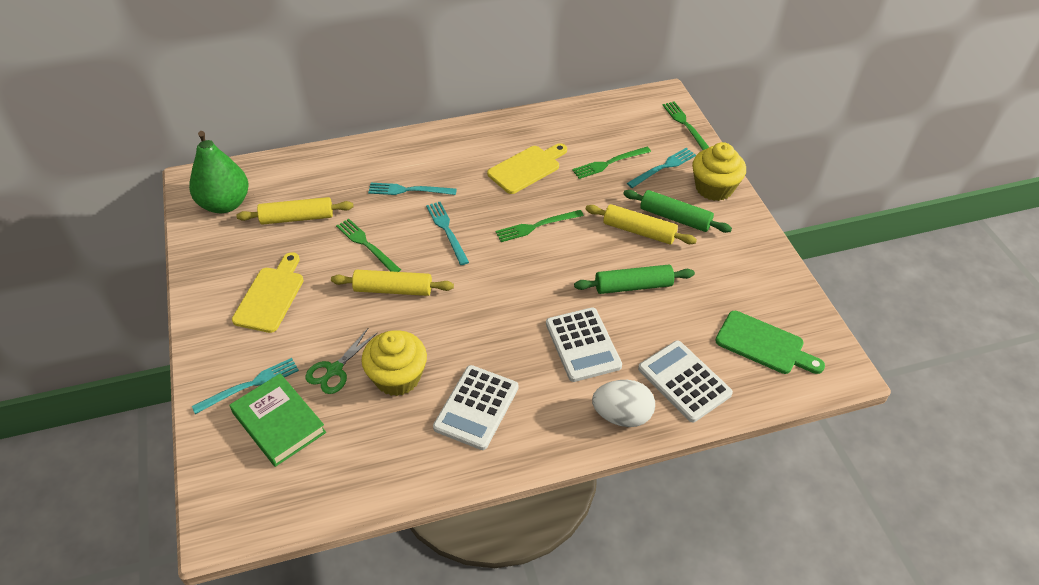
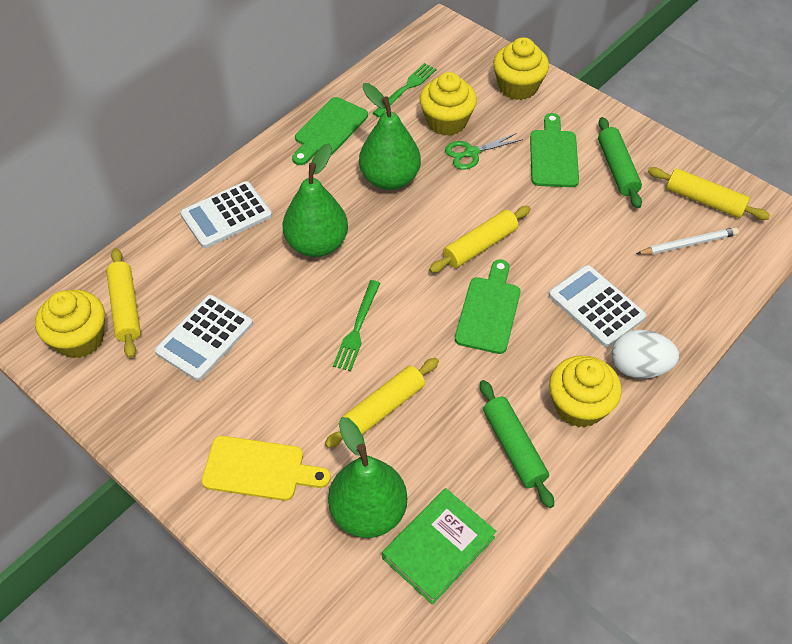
green cutting board: [715,311,825,374] = 1 -> [292,97,368,165] [455,259,520,354] [530,113,579,187] = 3
green fork: [336,219,401,272] [496,210,584,242] [572,147,651,179] [663,101,709,150] = 4 -> [333,280,380,371] [373,63,436,117] = 2
green pear: [189,131,249,213] = 1 -> [283,144,348,257] [328,417,407,538] [359,83,421,190] = 3
turquoise fork: [192,358,299,414] [368,183,457,195] [426,202,469,265] [627,148,696,188] = 4 -> none = 0
white pencil: none = 0 -> [636,227,739,255] = 1
yellow cupcake: [361,330,427,396] [692,142,746,201] = 2 -> [35,290,105,358] [420,72,477,136] [493,37,549,100] [549,355,621,428] = 4
yellow cutting board: [232,252,304,333] [487,143,567,194] = 2 -> [202,436,331,501] = 1
yellow rolling pin: [236,197,354,225] [331,270,454,296] [586,204,697,244] = 3 -> [106,248,141,358] [325,358,439,448] [429,206,531,273] [648,167,770,220] = 4

